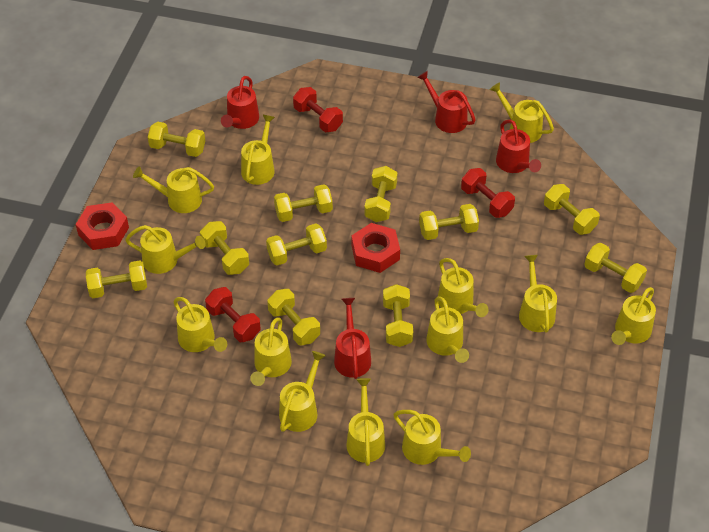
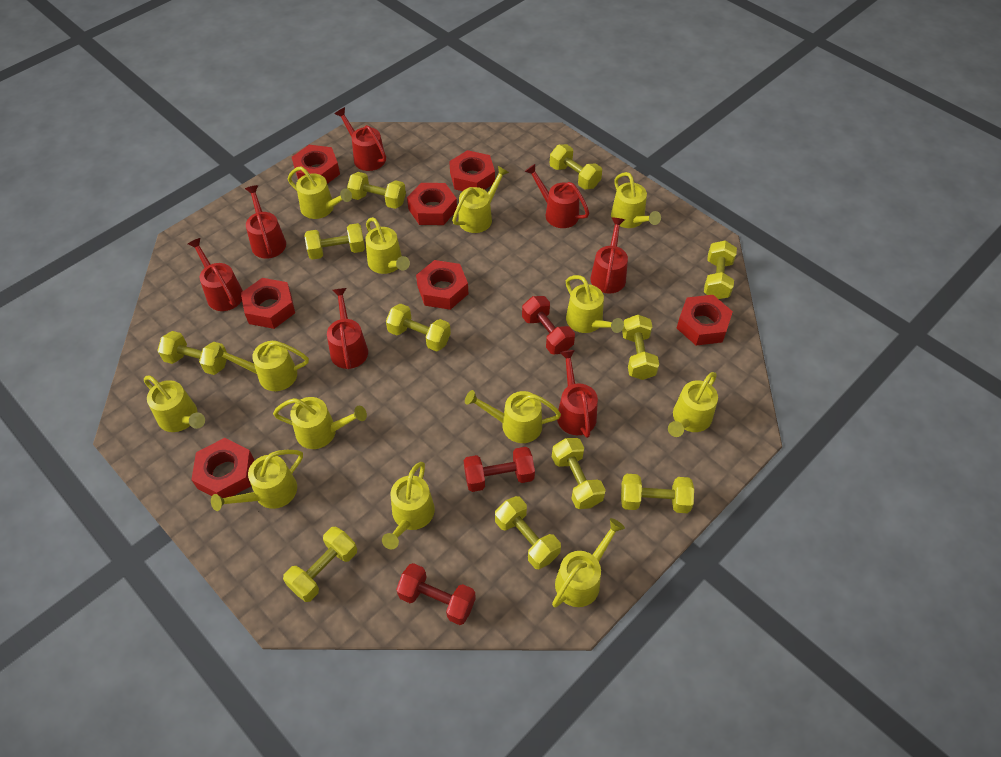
red nut: [75,202,129,250] [352,223,400,273] = 2 -> [191,438,254,498] [241,278,295,329] [292,145,340,184] [407,183,457,225] [416,260,468,310] [449,150,495,191] [677,295,733,345] = 7
red watering can: [221,76,259,129] [334,298,371,379] [417,71,476,133] [496,120,541,173] = 4 -> [188,238,243,311] [245,185,286,258] [327,288,368,369] [335,107,386,171] [525,164,589,228] [557,350,598,438] [590,217,628,293] = 7

